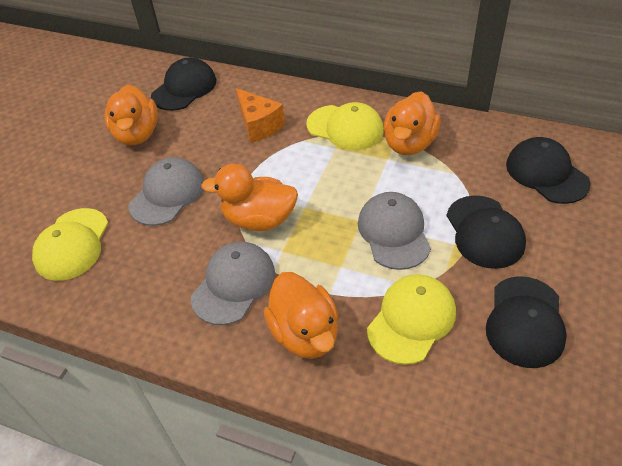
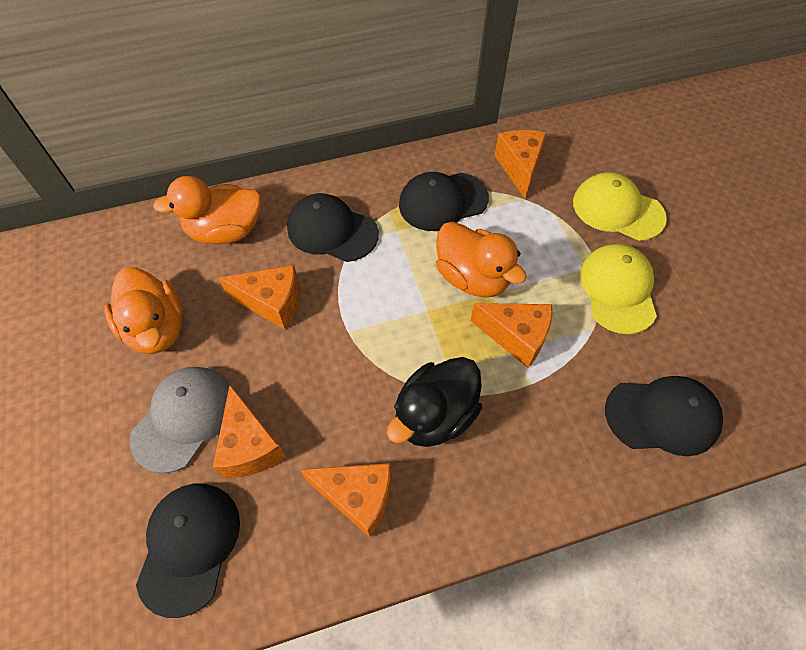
black duck: none = 0 -> [387,357,482,447] = 1
grey cap: [129,157,204,226] [191,242,275,325] [358,192,431,270] = 3 -> [130,367,230,473] = 1
orange cheese: [236,88,285,143] = 1 -> [213,385,286,478] [219,265,300,329] [300,463,391,537] [470,303,552,368] [494,130,546,199] = 5
orange duck: [104,85,158,145] [201,164,298,231] [264,272,338,359] [384,91,441,155] = 4 -> [105,267,183,354] [153,176,262,244] [436,222,527,298] = 3
yellow cap: [32,208,108,281] [306,102,384,150] [367,274,456,365] = 3 -> [573,172,667,241] [579,244,657,334] = 2

